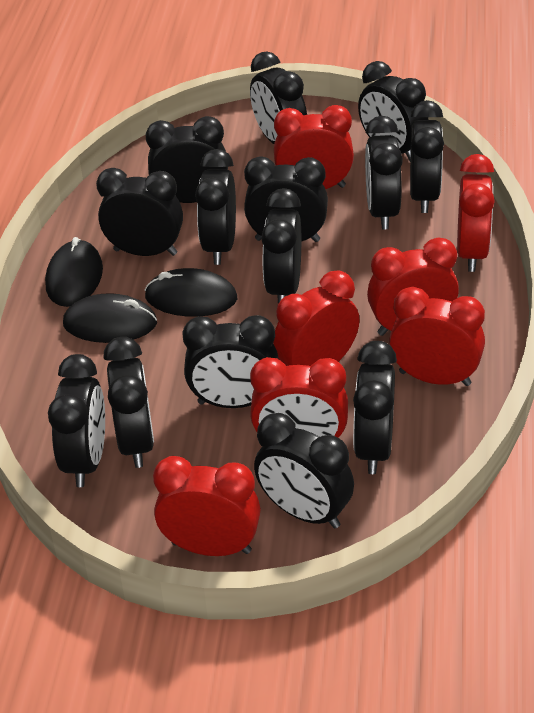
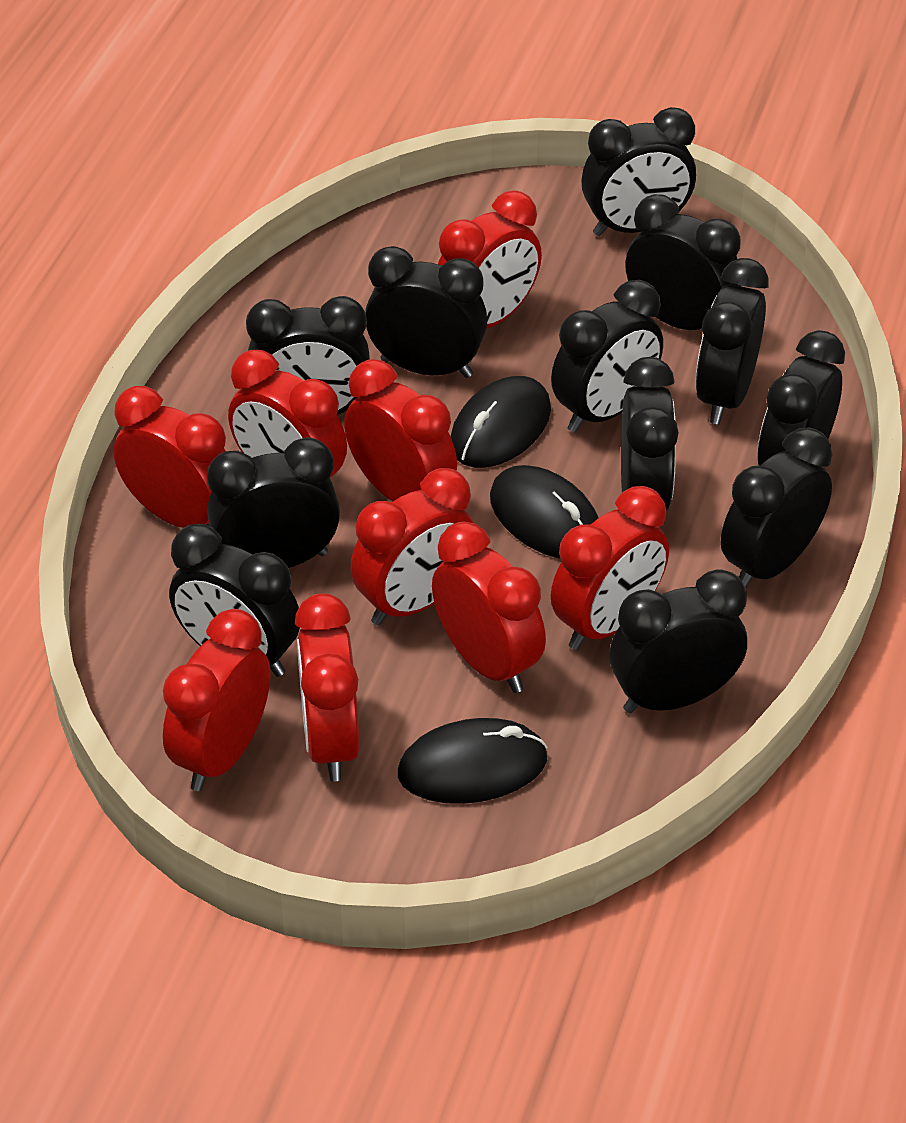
black clock: [48,354,105,487] [96,168,183,256] [103,337,154,468] [146,116,228,203] [182,315,278,408] [195,149,236,265] [244,157,328,242] [250,52,307,144] [254,413,354,529] [261,188,301,304] [353,341,397,474] [358,61,428,161] [365,116,403,229] [410,100,444,213] = 14 -> [169,524,300,677] [207,437,340,568] [246,296,370,415] [365,246,487,378] [551,280,663,432] [582,107,696,236] [610,569,747,714] [621,357,679,511] [625,194,741,330] [695,258,768,424] [721,428,832,588] [758,330,845,466] = 12
red clock: [153,456,260,556] [250,357,348,438] [273,270,359,366] [274,105,354,189] [367,237,459,336] [389,287,485,386] [457,154,495,272] = 7 -> [114,386,226,528] [163,609,270,791] [228,350,347,478] [295,593,360,782] [344,359,457,501] [350,468,474,625] [432,522,546,693] [438,191,542,329] [551,486,669,650] = 9

